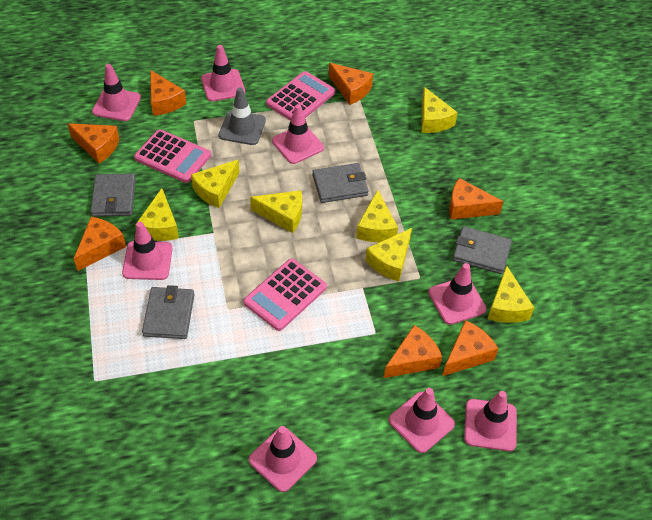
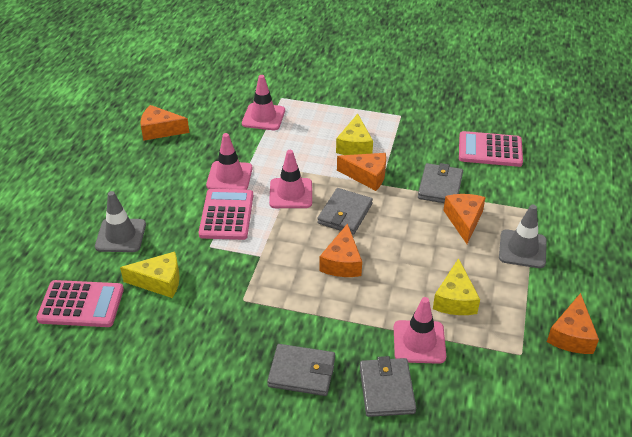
grey traffic cone: [219,87,266,145] = 1 -> [95,191,146,252] [499,204,547,268] = 2
orange cheese: [68,123,119,164] [74,217,126,271] [150,70,186,116] [329,63,373,105] [384,325,442,378] [442,320,498,376] [449,178,504,220] = 7 -> [141,105,189,141] [319,223,362,277] [337,153,386,191] [443,194,486,244] [547,293,599,354] = 5
pink traffic cone: [92,64,141,121] [122,222,173,280] [201,45,245,102] [249,426,317,492] [272,104,324,164] [389,388,455,453] [428,263,487,325] [464,391,517,451] = 8 -> [206,133,253,190] [242,75,285,130] [269,150,312,208] [394,297,446,364] = 4
yellow cheese: [135,188,179,241] [191,160,240,208] [250,190,302,233] [356,190,398,242] [365,228,412,281] [421,87,458,133] [488,266,534,323] = 7 -> [120,252,180,298] [336,114,373,155] [433,258,480,315] = 3

